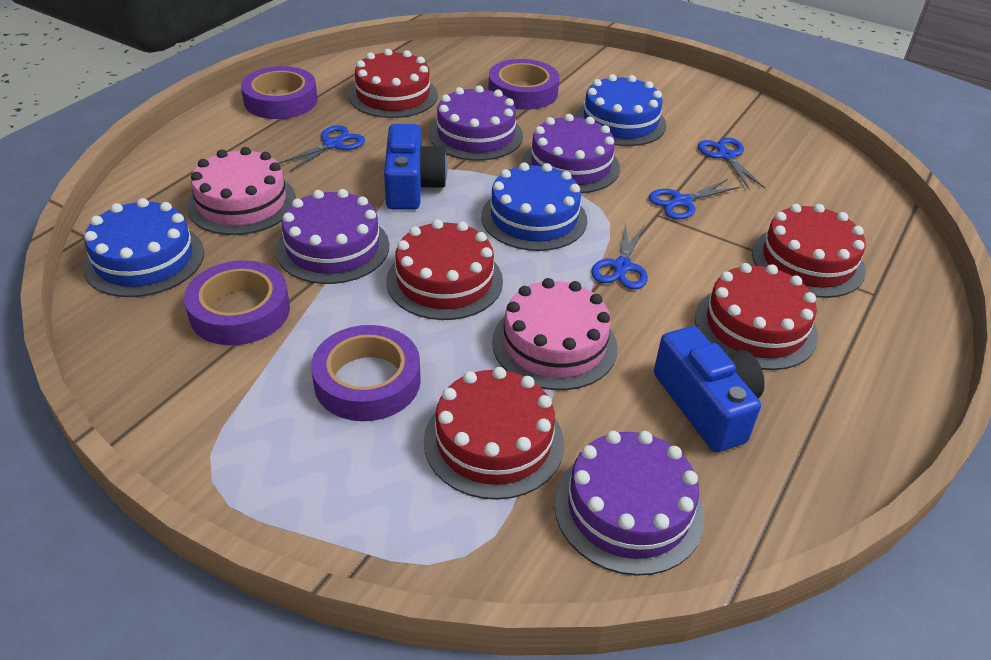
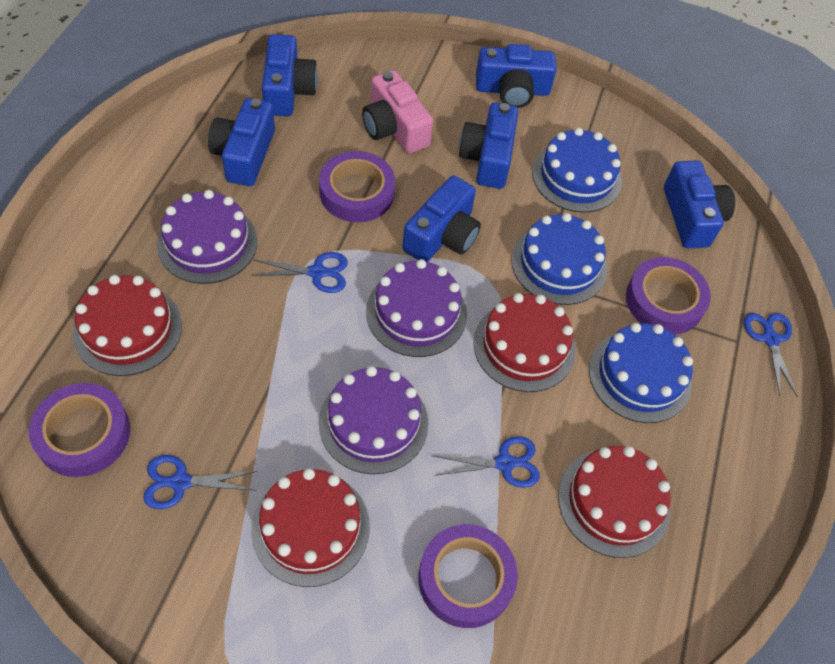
blue camera: [384,124,448,210] [654,326,765,452] = 2 -> [208,98,275,186] [262,34,318,116] [402,175,481,262] [459,102,518,189] [476,44,557,108] [664,160,735,248] = 6
pink cake: [187,147,296,235] [492,278,618,390] = 2 -> none = 0
pink camera: none = 0 -> [362,70,433,154] = 1
purple cake: [276,189,389,284] [429,85,523,161] [522,114,620,193] [554,431,705,576] = 4 -> [157,190,257,284] [319,366,428,474] [366,259,467,357] = 3
red cake: [348,49,438,118] [386,219,503,320] [424,367,564,500] [695,263,818,370] [752,204,866,298] = 5 -> [73,275,182,376] [251,468,370,587] [473,293,575,392] [558,446,671,558] = 4

